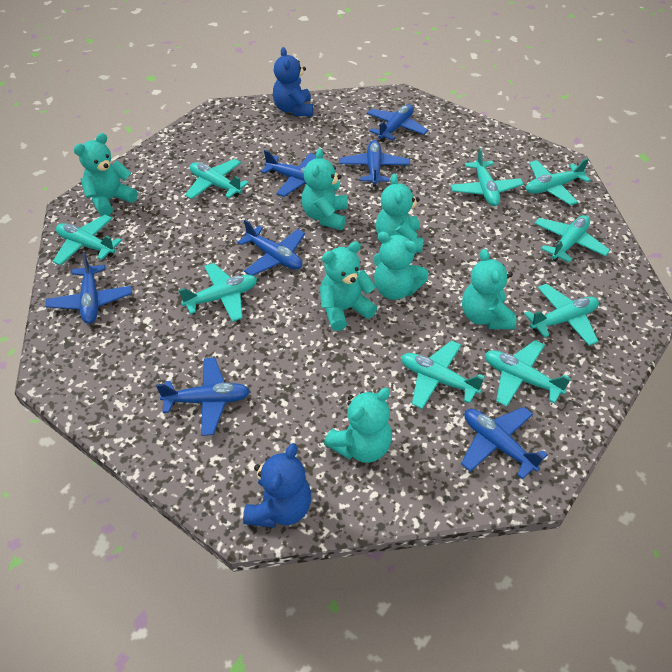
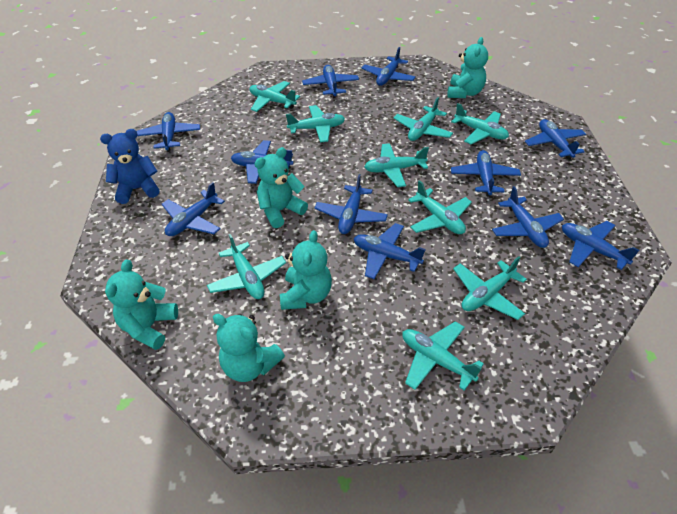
blue plane: [46,253,132,324] [156,358,250,436] [237,220,305,275] [261,150,316,197] [339,140,410,187] [367,104,428,142] [461,407,548,479] = 7 -> [137,112,200,152] [162,182,225,236] [231,140,293,184] [302,65,359,99] [314,174,388,234] [354,223,426,279] [362,47,416,86] [451,150,521,197] [492,186,564,248] [525,119,586,160] [562,221,639,270] = 11
blue teddy bear: [243,443,311,528] [273,47,313,117] = 2 -> [100,129,159,204] = 1
turquoise teddy bear: [74,133,138,216] [302,149,348,230] [320,241,377,331] [324,388,392,463] [373,232,429,300] [376,174,424,253] [462,249,516,329] = 7 -> [105,259,178,350] [213,314,285,382] [255,147,308,228] [280,230,332,310] [448,37,488,98] = 5

